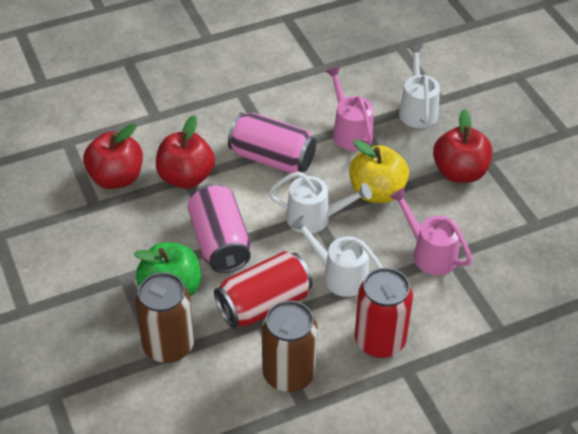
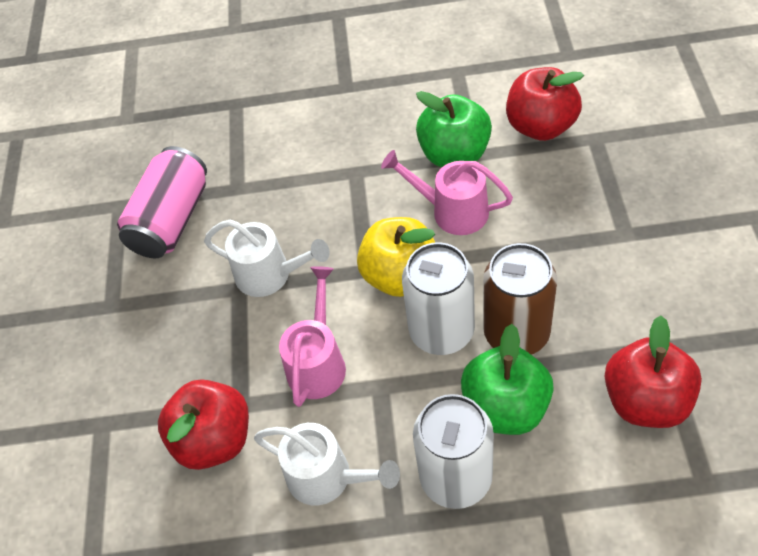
brown can: [135,272,194,363] [262,301,318,392] = 2 -> [483,243,557,355] = 1
green apple: [134,242,201,296] = 1 -> [416,91,492,167] [461,324,554,435] = 2
pink can: [188,183,251,273] [228,113,316,173] = 2 -> [117,146,207,259] = 1
red can: [214,251,313,328] [355,268,413,358] = 2 -> none = 0
white can: none = 0 -> [402,242,475,355] [413,394,494,509] = 2
white watering can: [268,172,372,234] [290,215,383,297] [399,44,440,128] = 3 -> [204,219,330,297] [254,423,400,505] = 2

